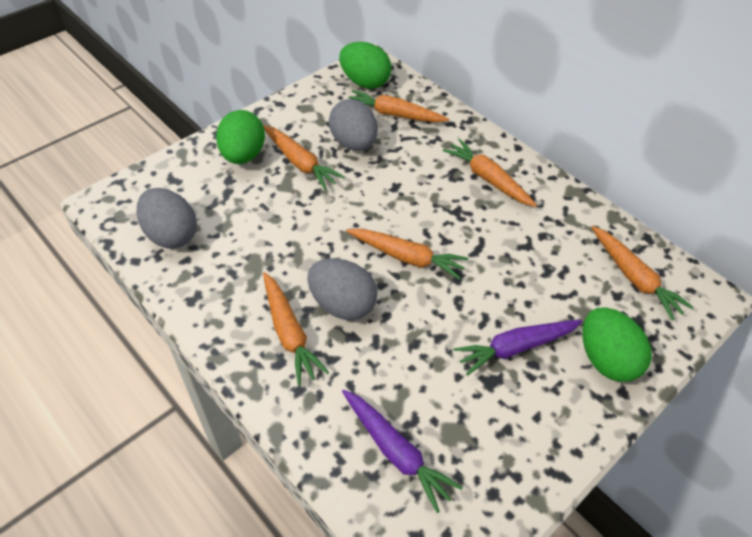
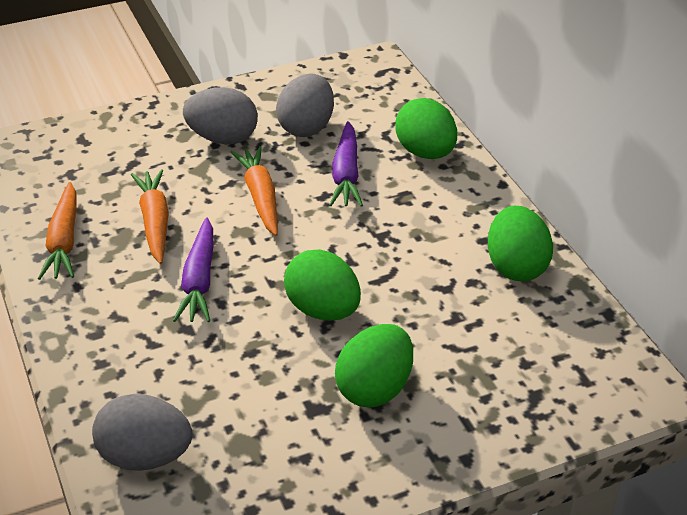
green egg: [216,110,265,164] [339,42,392,89] [583,307,652,382] = 3 -> [284,249,361,321] [335,324,413,407] [395,98,457,159] [488,206,553,281] = 4
orange carrot: [263,125,345,190] [263,272,329,385] [346,229,469,280] [349,90,449,123] [443,139,537,207] [591,226,694,321] = 6 -> [38,182,77,280] [131,169,169,264] [230,146,278,236] = 3

